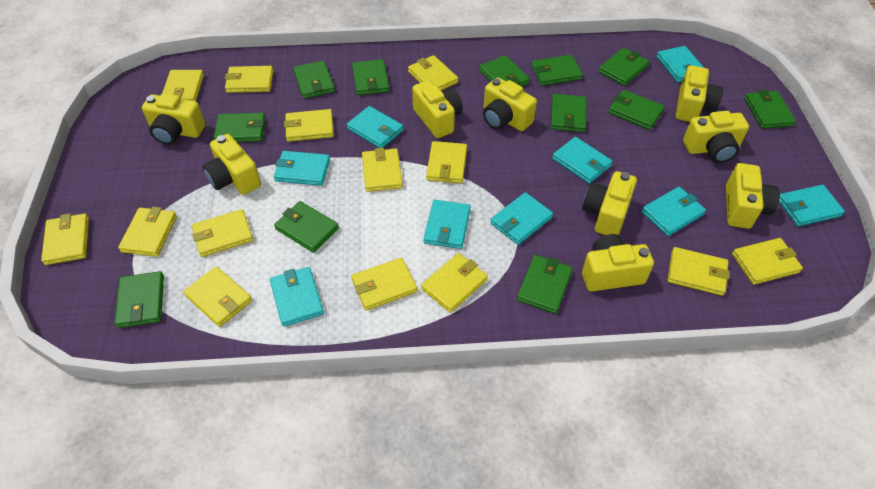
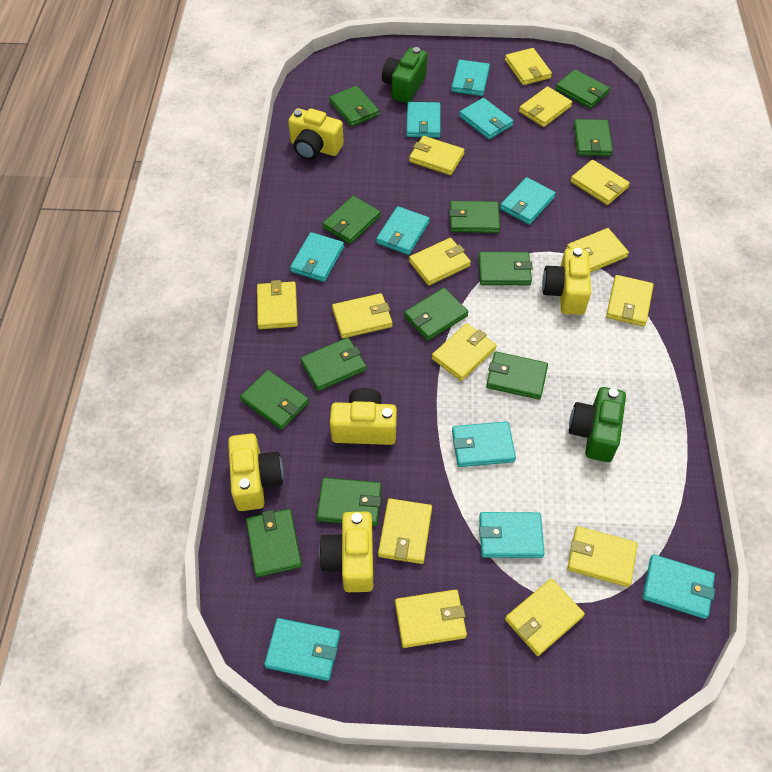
green camera: none = 0 -> [382,47,427,103] [569,387,626,462] = 2
turquoise wallet: [270,267,324,327] [274,151,330,186] [347,106,404,148] [423,200,471,249] [490,192,553,245] [552,137,613,184] [641,187,706,236] [657,46,704,82] [779,185,845,226] = 9 -> [264,618,340,681] [290,232,344,282] [376,206,430,255] [406,102,441,138] [451,60,490,96] [452,421,516,467] [459,98,514,139] [479,512,545,558] [500,177,556,225] [643,554,715,619] = 10
yellow camera: [142,93,206,145] [203,134,261,195] [412,80,463,138] [483,77,537,131] [582,171,637,235] [582,234,654,292] [676,65,723,122] [683,111,749,163] [726,163,780,229] = 9 -> [228,433,283,511] [288,108,344,160] [319,512,373,592] [330,388,397,445] [542,248,591,315] = 5

